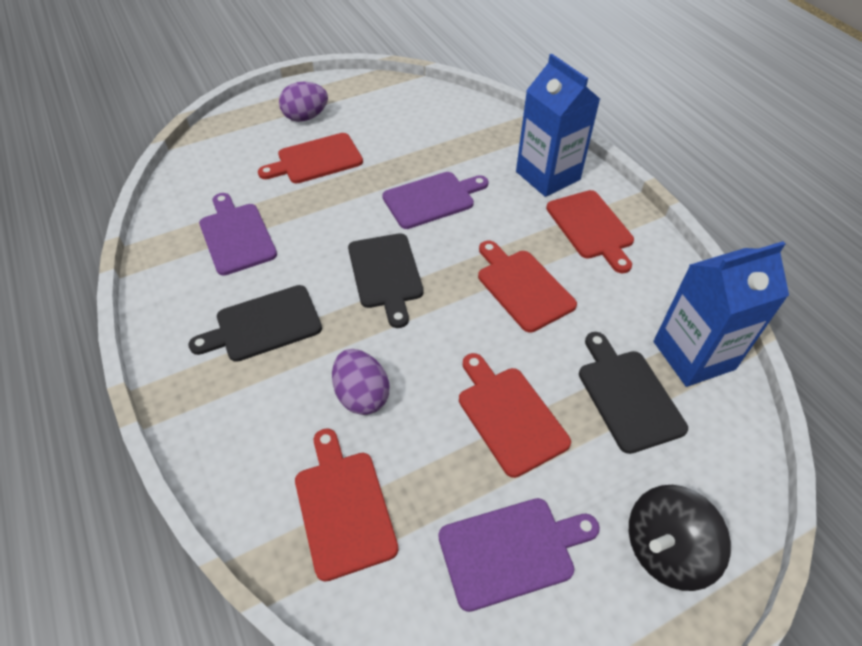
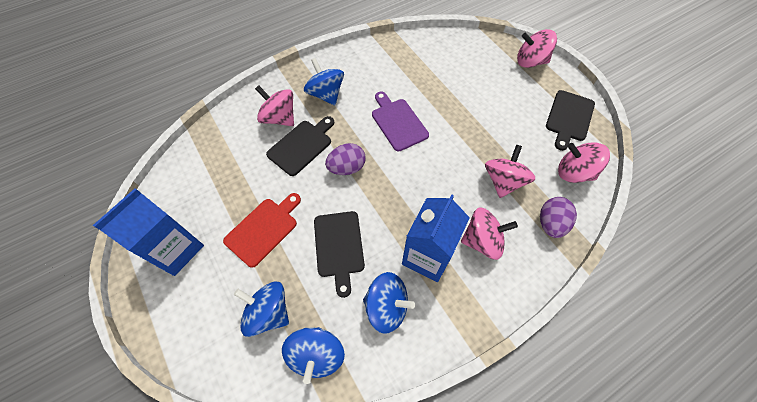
black spinning top: [629,485,731,591] = 1 -> none = 0
blue spinning top: none = 0 -> [234,282,289,337] [282,327,345,384] [304,58,344,105] [363,272,415,334] = 4
pink spinning top: none = 0 -> [255,85,294,126] [461,207,518,260] [485,145,535,198] [517,29,557,68] [558,142,610,183] = 5
purple cutting board: [199,193,277,276] [382,172,489,229] [438,498,600,612] = 3 -> [372,91,429,151] = 1
red cutting board: [258,133,363,184] [295,428,398,582] [459,353,571,478] [478,241,577,333] [546,190,634,273] = 5 -> [223,193,301,268] = 1

